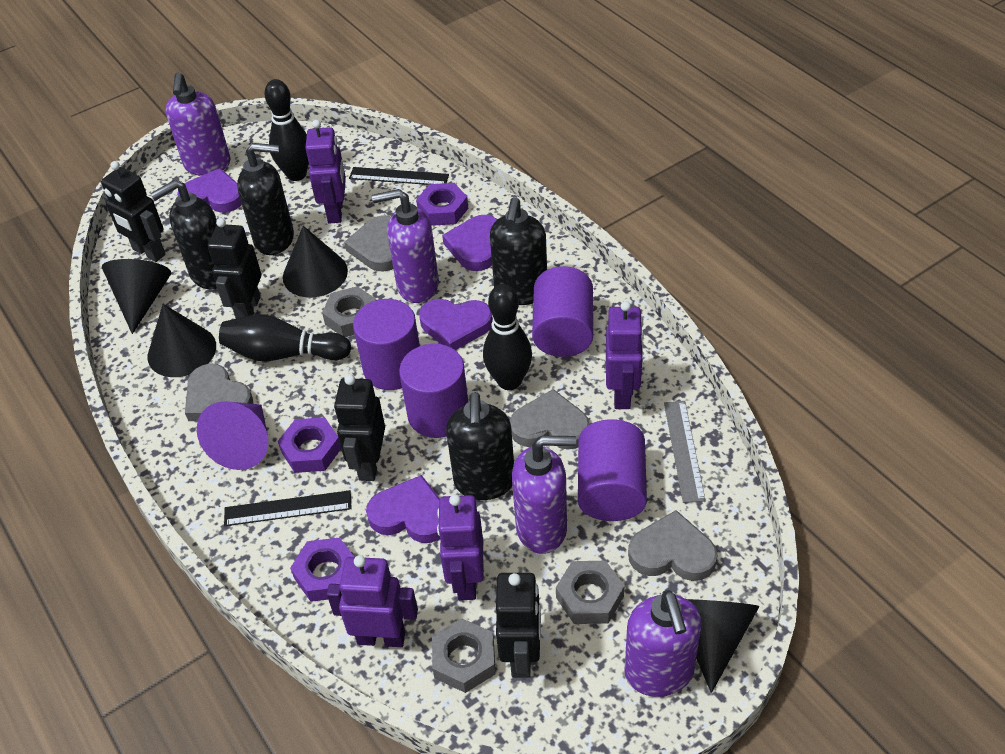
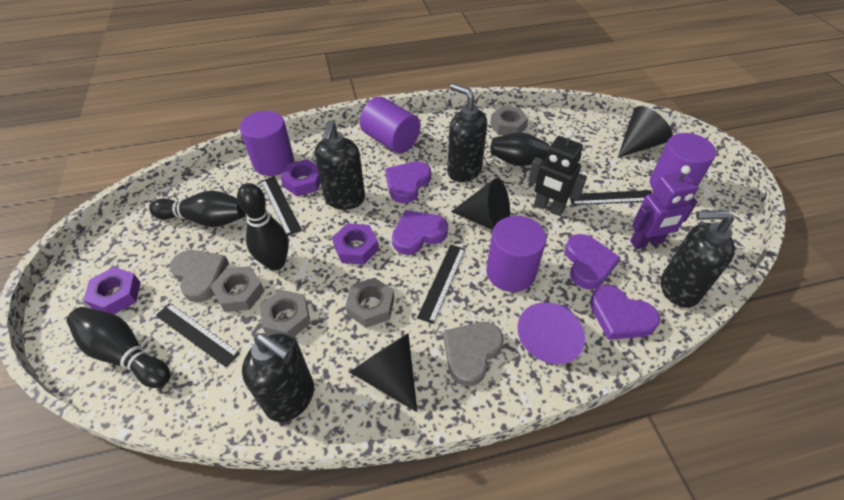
black bowling pin: [219,314,351,361] [264,79,309,181] [483,284,532,390] = 3 -> [67,307,171,388] [149,191,246,227] [237,183,289,270] [490,132,581,166] = 4
black cone: [102,259,171,334] [148,304,216,377] [283,226,348,297] [687,599,760,693] = 4 -> [350,333,417,412] [451,178,510,230] [618,106,673,158] = 3
black robot: [101,161,166,262] [208,218,261,318] [334,374,385,481] [496,573,541,678] = 4 -> [528,130,587,216] = 1
black ruler: [224,490,352,526] [349,167,449,185] = 2 -> [155,303,240,367] [261,176,302,236] [417,245,466,324] [570,190,652,205] = 4
grey heart: [185,363,253,421] [344,215,393,272] [510,389,590,450] [628,510,718,581] = 4 -> [170,250,229,302] [443,322,504,386] = 2
grey nut: [322,286,376,337] [432,618,495,693] [556,561,624,624] = 3 -> [210,266,265,312] [260,290,311,338] [345,278,394,328] [490,106,529,135] = 4
grey ruler: [664,401,706,503] = 1 -> none = 0
purple robot: [305,120,346,224] [327,555,418,647] [437,494,483,600] [606,301,644,409] = 4 -> [630,165,698,249] = 1
purple soap dispenser: [165,72,231,176] [372,189,439,303] [512,436,576,554] [624,590,702,697] = 4 -> none = 0

